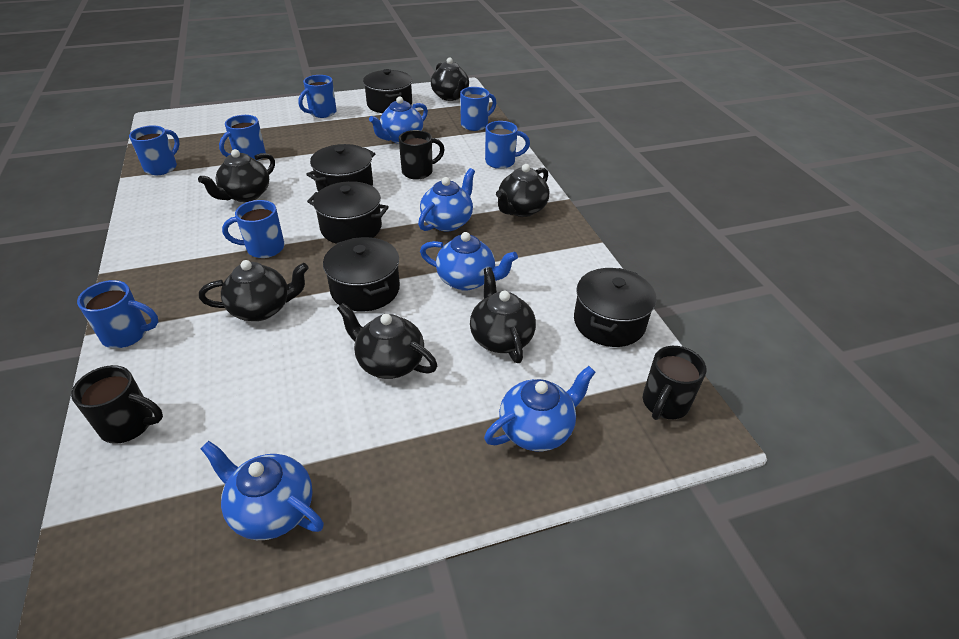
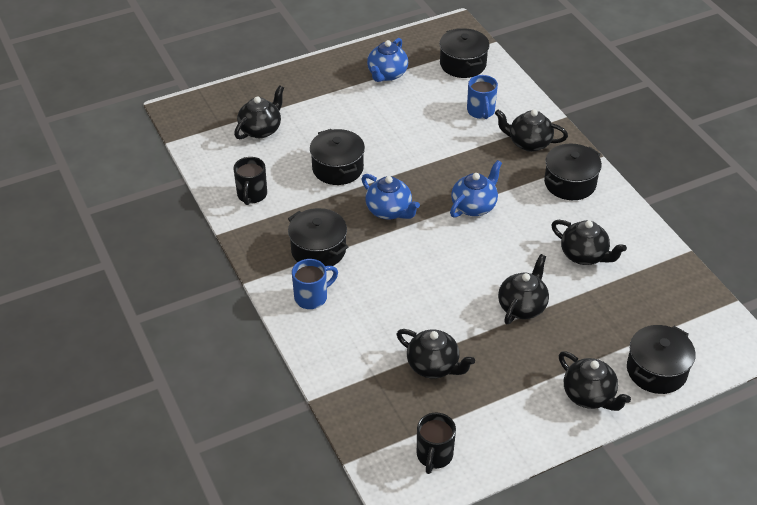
black mug: [71,365,163,444] [399,130,445,180] [643,346,706,420] = 3 -> [233,157,267,205] [417,412,456,474] = 2
blue mug: [77,280,159,348] [129,125,180,175] [219,115,266,161] [222,200,285,258] [299,75,337,118] [460,87,496,131] [485,121,530,169] = 7 -> [292,259,338,309] [467,75,498,119] = 2
blue teapot: [200,441,324,540] [369,96,428,144] [418,168,475,232] [420,232,518,291] [484,366,596,451] = 5 -> [362,174,420,219] [367,38,408,82] [450,160,502,218] = 3

